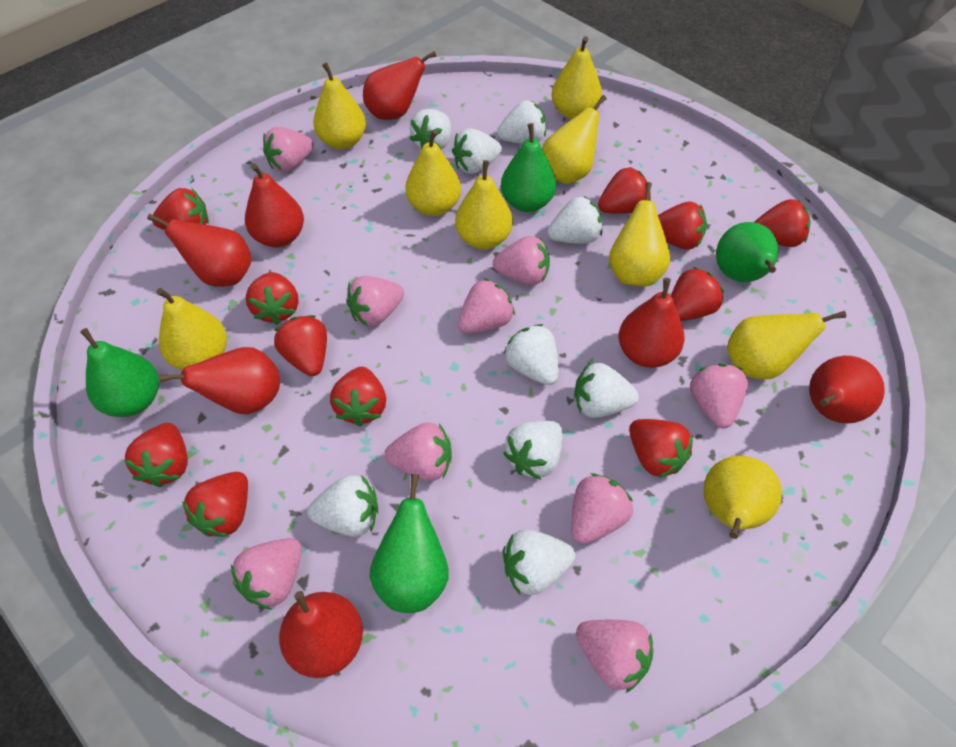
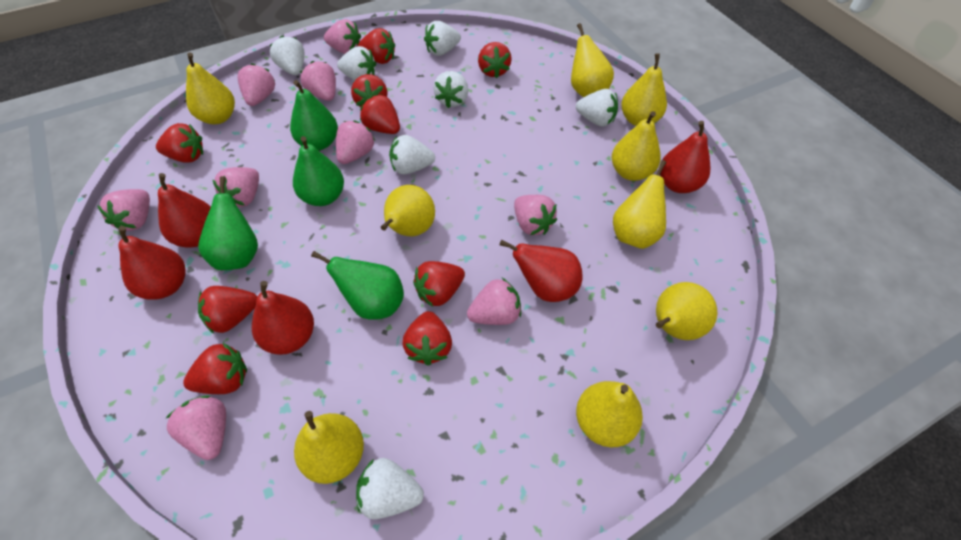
red pear: [147,214,252,287] [159,347,280,414] [245,164,304,248] [279,591,363,678] [363,51,436,120] [619,278,684,368] [809,356,885,424] = 7 -> [118,226,186,300] [158,173,211,248] [252,281,314,355] [500,240,583,302] [660,121,711,193] = 5
red strawberry: [124,423,188,487] [152,188,209,230] [182,472,248,537] [246,272,299,325] [274,315,327,376] [330,367,386,427] [598,167,651,214] [629,419,693,478] [658,202,707,250] [671,267,724,321] [755,199,810,247] = 11 -> [156,123,203,163] [183,343,247,394] [198,286,257,334] [351,74,387,107] [357,28,395,64] [360,94,400,134] [402,311,452,366] [413,261,465,307] [478,42,512,78] = 9
white strawberry: [307,475,378,537] [410,109,451,150] [452,128,502,174] [497,100,546,144] [503,420,562,480] [503,530,575,595] [504,324,559,385] [548,196,602,244] [574,363,639,418] = 9 -> [270,36,305,75] [337,46,376,80] [356,458,424,519] [389,135,435,175] [424,21,461,56] [433,71,468,108] [576,89,618,127] = 7

